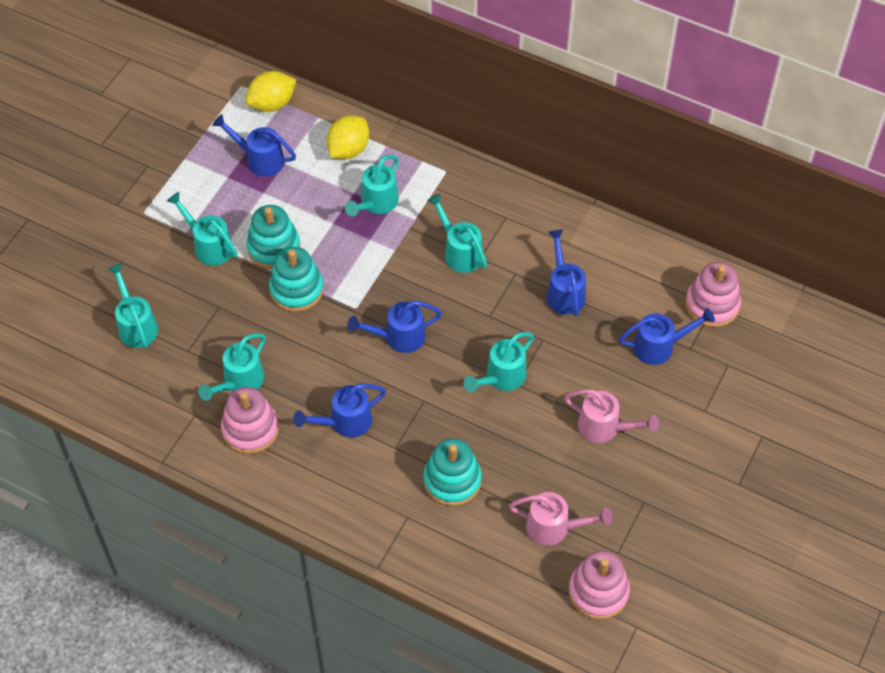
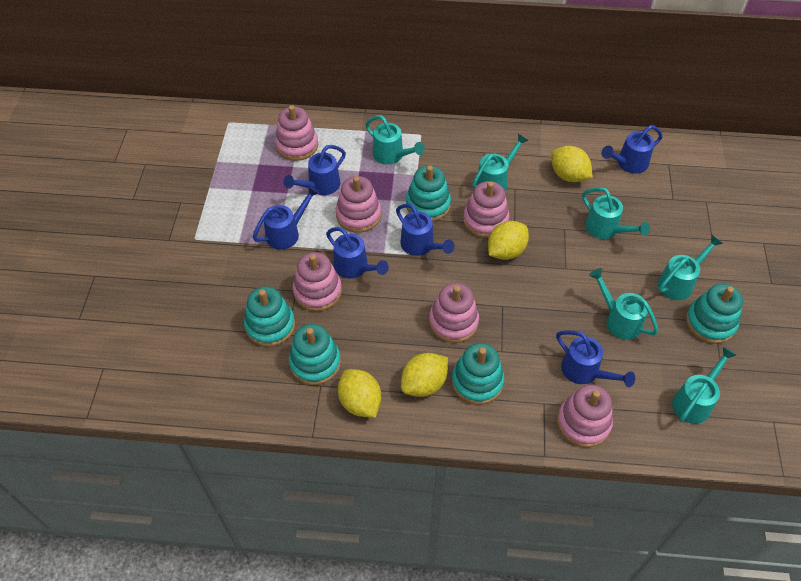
blue watering can: [212,114,296,176] [293,383,386,438] [347,301,442,353] [547,229,586,316] [619,308,715,365] = 5 -> [253,185,320,250] [284,145,346,195] [326,227,389,279] [396,204,455,256] [556,330,635,387] [602,125,663,174] = 6
pink stacking toy: [221,387,279,454] [569,551,630,620] [685,262,741,327] = 3 -> [275,105,318,161] [293,252,342,311] [336,176,381,233] [429,283,479,343] [463,181,510,238] [557,384,613,448] = 6
pink watering can: [509,492,612,546] [564,389,659,443] = 2 -> none = 0
turquoise stacking toy: [246,205,300,269] [269,247,324,312] [424,439,482,506] = 3 -> [244,286,295,347] [289,324,341,385] [406,165,451,222] [452,343,504,405] [686,284,743,344] = 5
yellow lemon: [245,71,296,112] [327,115,369,159] = 2 -> [338,369,381,418] [401,353,448,397] [488,221,529,260] [551,146,593,182] = 4

